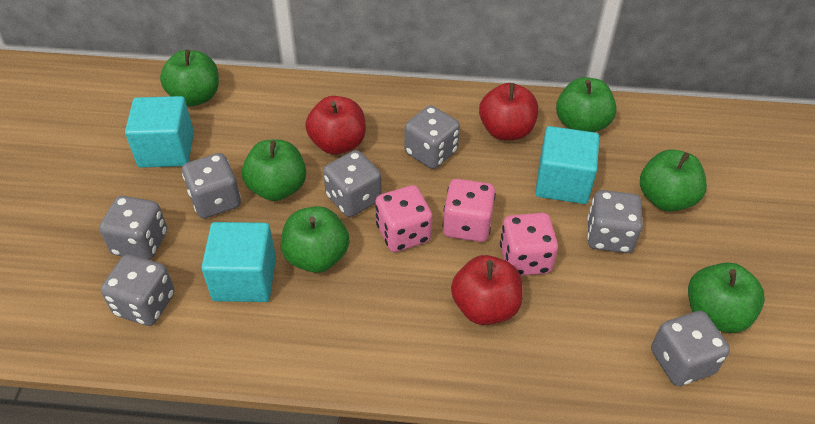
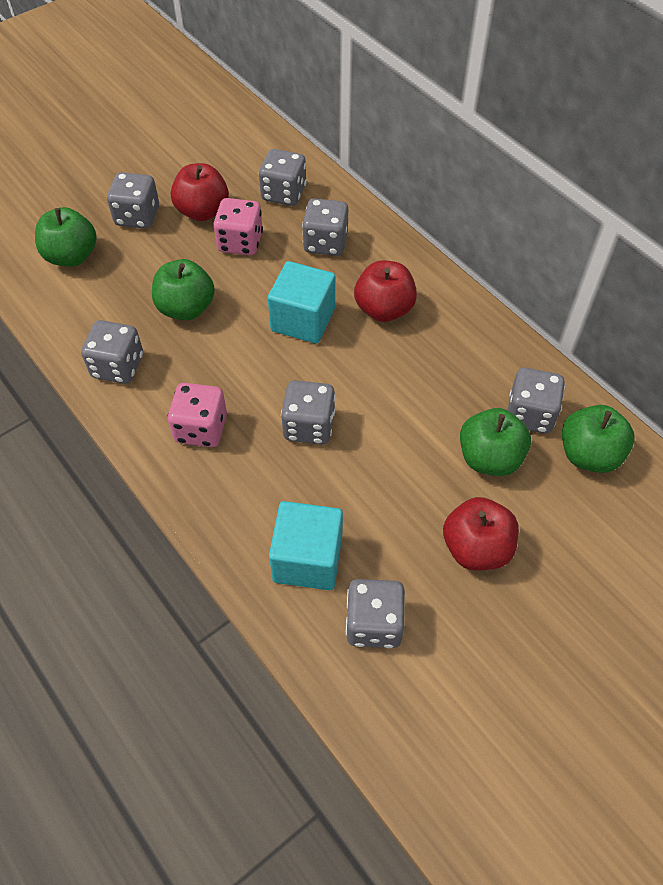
green apple: [160,50,219,106] [242,140,306,201] [281,206,349,273] [556,77,617,132] [640,149,707,211] [688,262,765,333] = 6 -> [35,207,97,267] [152,259,215,321] [460,408,531,476] [562,405,635,473] = 4
pink dice: [375,185,433,252] [443,179,496,242] [500,213,558,276] = 3 -> [168,383,227,447] [213,198,263,255] = 2
turquoise cube: [125,96,194,168] [201,222,276,302] [535,126,599,204] = 3 -> [268,261,335,344] [269,501,343,590] = 2

